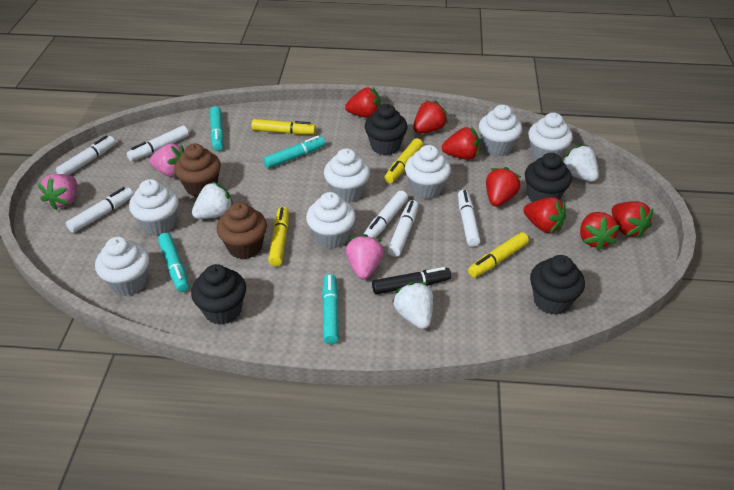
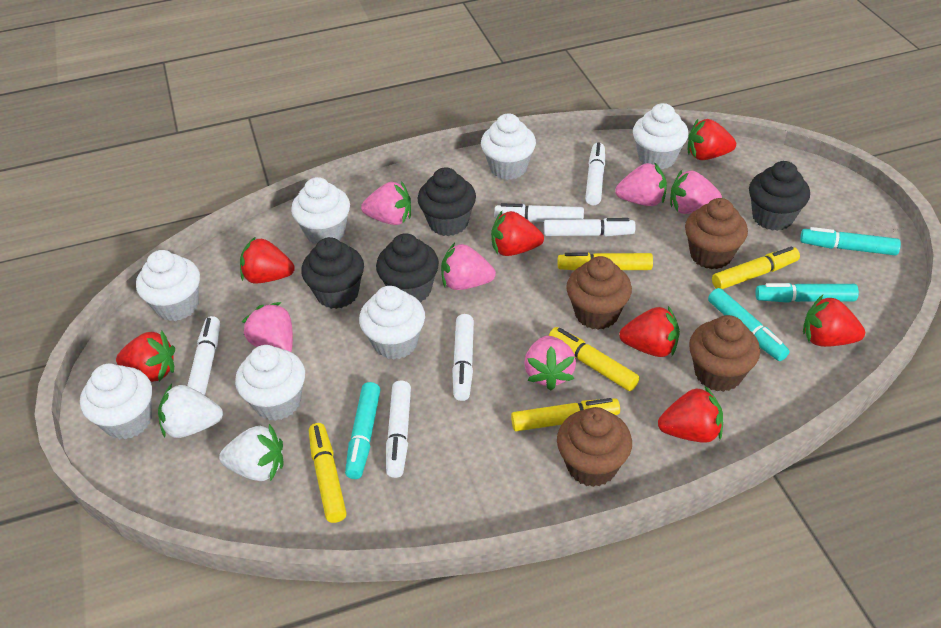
black marker: [372,267,451,295] = 1 -> none = 0
brown cupcake: [174,143,221,197] [217,202,267,259] = 2 -> [557,407,632,487] [566,256,632,330] [685,198,748,269] [689,315,760,392] = 4
pink strawberry: [38,174,77,210] [149,144,184,177] [346,234,384,280] = 3 -> [242,302,293,352] [361,181,411,225] [441,243,496,290] [524,336,576,391] [615,162,667,206] [670,170,722,214] = 6
white strawberry: [192,181,233,219] [392,282,433,329] [563,145,599,182] = 3 -> [158,384,223,438] [219,424,283,481] = 2
yellow marker: [251,119,316,134] [268,207,289,266] [384,138,423,183] [468,232,529,278] = 4 -> [309,423,346,523] [511,398,620,431] [549,327,640,391] [558,252,653,270] [712,246,800,289] = 5

